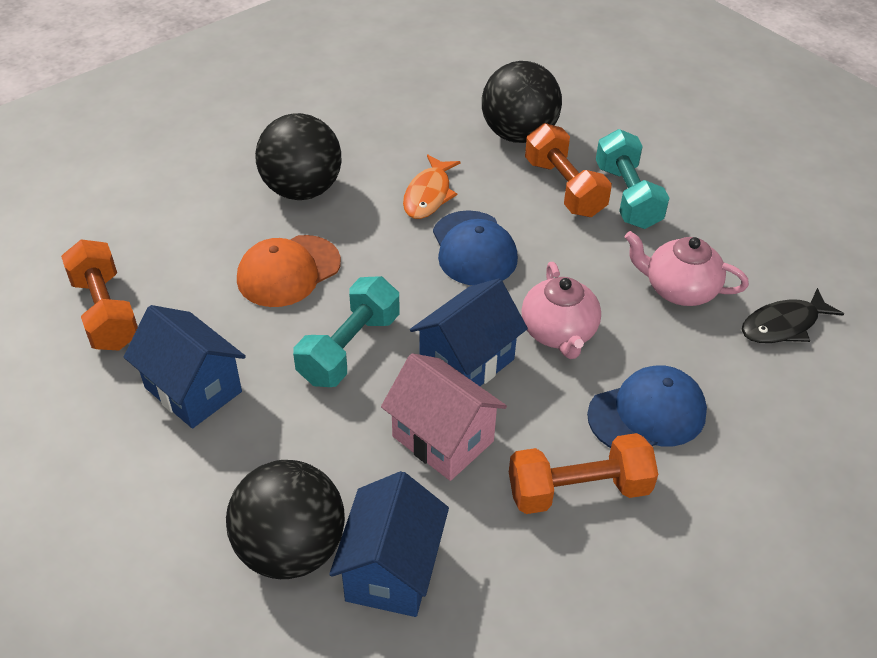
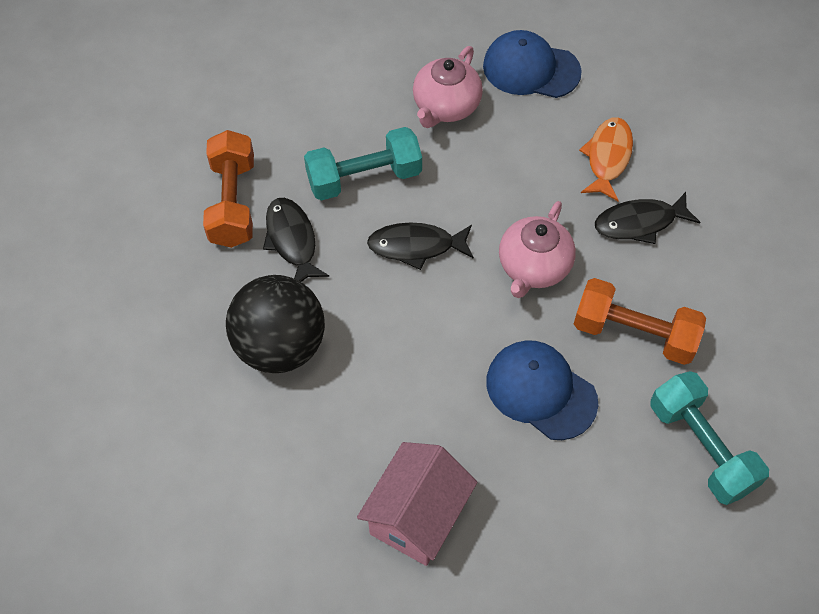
black ball: [226,460,345,579] [255,113,341,200] [482,61,562,143] = 3 -> [226,275,325,373] = 1
black fish: [742,288,844,343] = 1 -> [263,198,329,282] [367,223,474,270] [595,192,700,244] = 3
blue house: [124,305,246,428] [329,471,449,617] [410,278,528,386] = 3 -> none = 0
orange cap: [237,235,341,307] = 1 -> none = 0
orange dumbbell: [61,239,138,350] [509,433,658,514] [525,123,612,217] = 3 -> [203,130,254,248] [574,278,706,365] = 2

